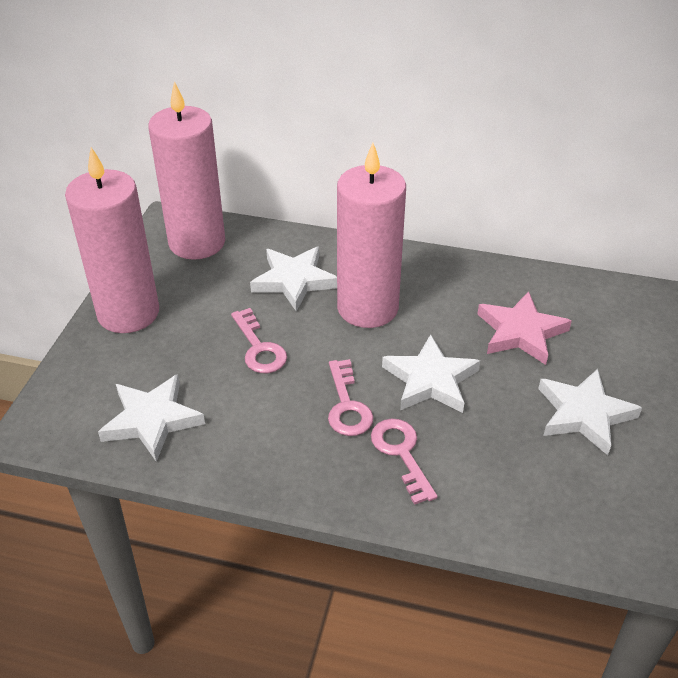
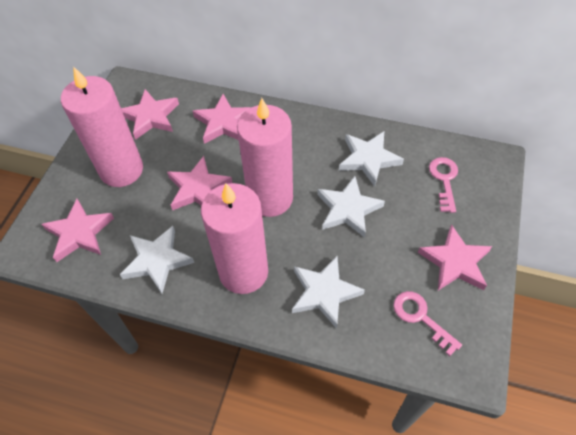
pink key: [231,308,287,373] [328,359,373,436] [371,419,438,505] = 3 -> [393,291,462,356] [429,157,458,213] = 2
pink star: [477,291,572,365] = 1 -> [41,199,114,262] [121,89,179,140] [167,156,233,210] [193,94,251,144] [418,225,492,290] = 5

